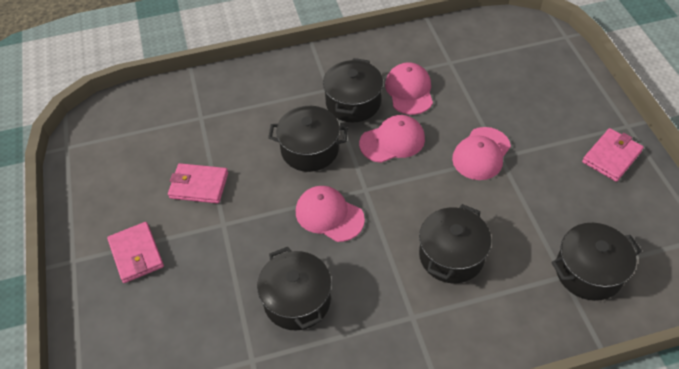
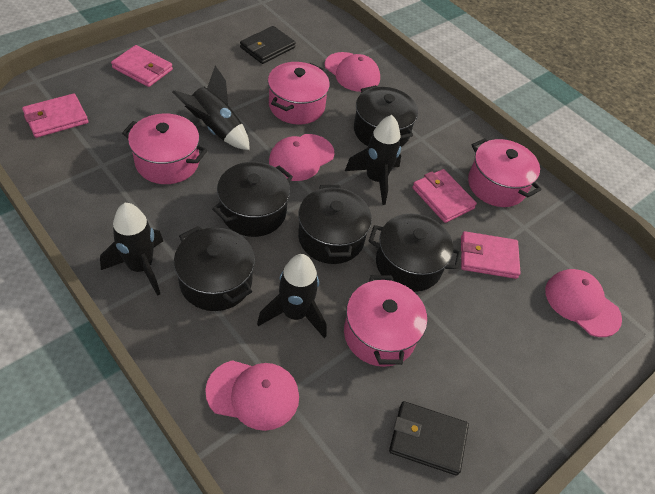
black rocket: none = 0 -> [100,203,163,296] [172,66,250,150] [257,254,326,338] [345,115,401,205] = 4
black wallet: none = 0 -> [240,26,296,64] [389,401,469,476] = 2
pink pot: none = 0 -> [122,113,207,184] [268,62,330,125] [344,275,427,367] [468,138,542,207] = 4
pink wallet: [107,222,164,283] [168,163,228,204] [582,128,644,182] = 3 -> [22,93,88,138] [111,45,173,87] [412,169,477,223] [461,231,521,279] = 4

